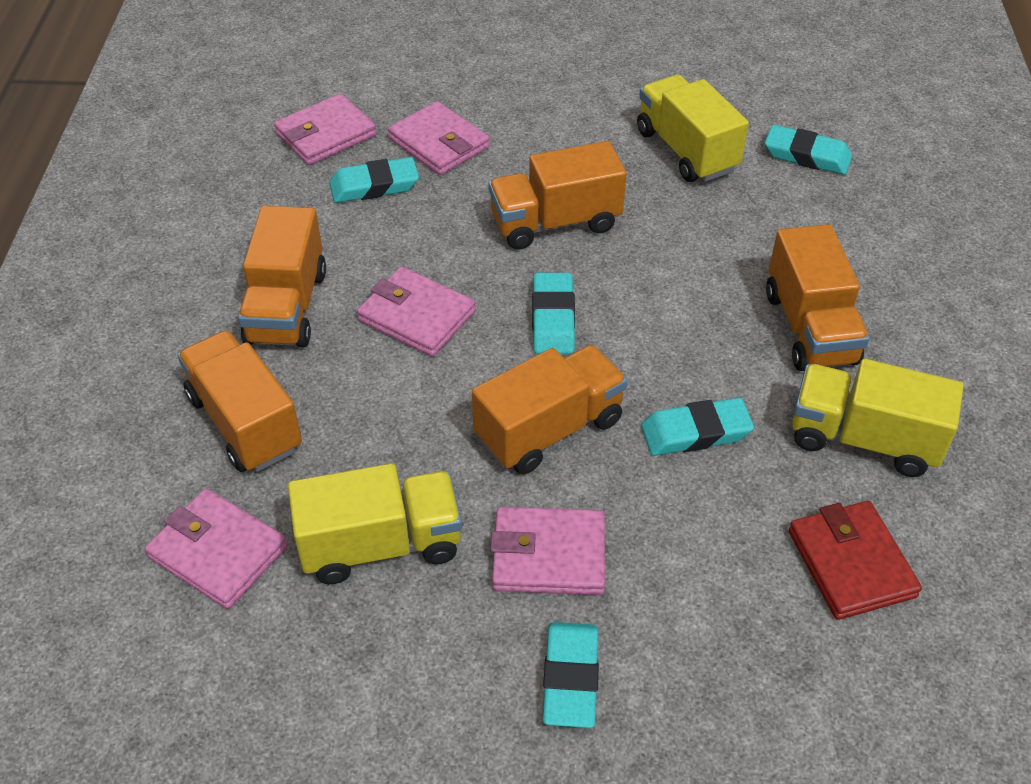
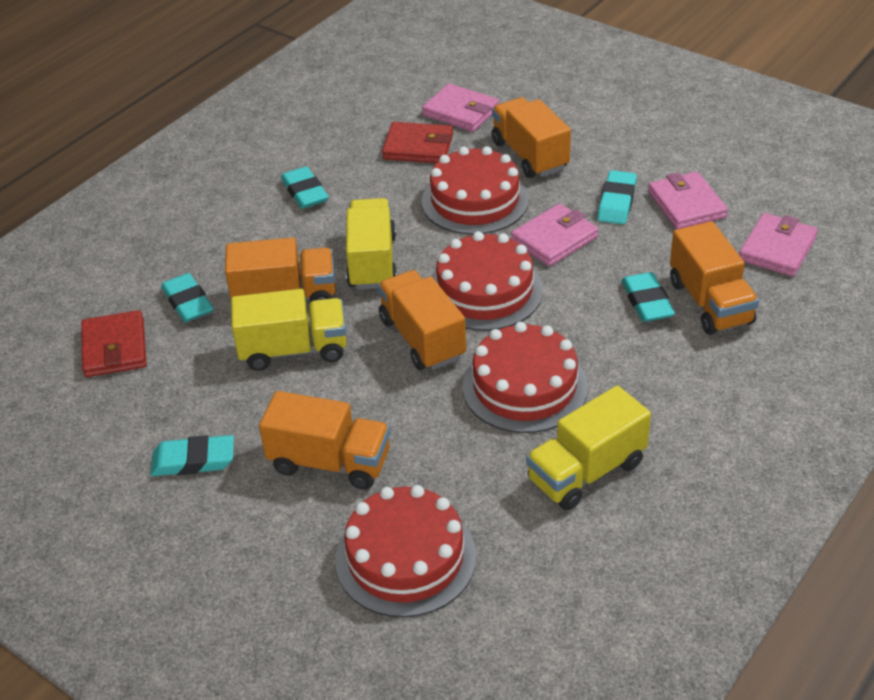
pink wallet: [145,488,287,609] [274,94,377,165] [357,266,476,357] [388,101,489,175] [490,507,605,595] = 5 -> [422,83,499,132] [511,204,599,266] [648,171,728,229] [739,213,818,276] = 4
red cake: none = 0 -> [335,485,477,618] [422,146,529,235] [432,231,543,331] [462,322,588,433] = 4
red wallet: [789,501,922,620] = 1 -> [81,310,146,377] [382,122,453,163] = 2

